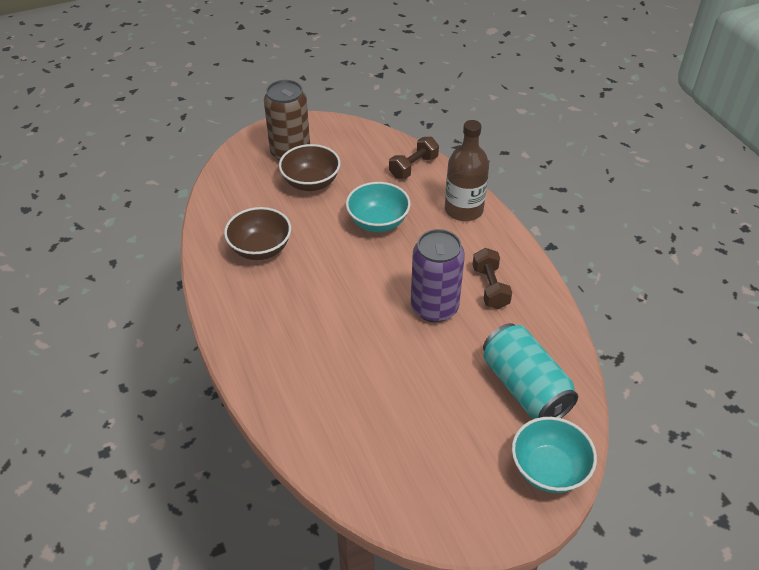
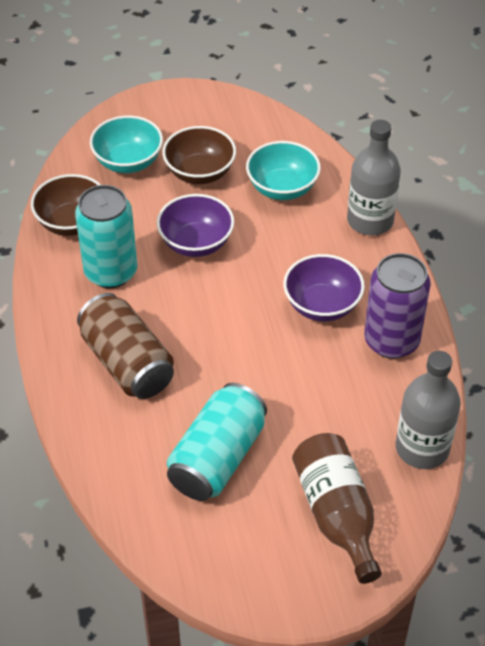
brown dumbbell: [389,137,439,179] [472,248,512,309] = 2 -> none = 0
grey bottle: none = 0 -> [347,120,401,236] [396,351,461,469] = 2
purple bowl: none = 0 -> [157,194,234,257] [284,254,365,321] = 2
turquoise can: [483,323,578,419] = 1 -> [75,185,138,288] [167,383,267,501] = 2

